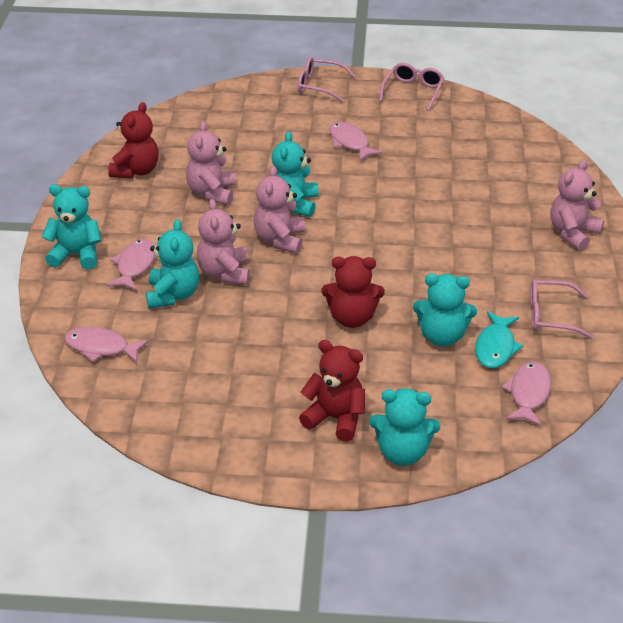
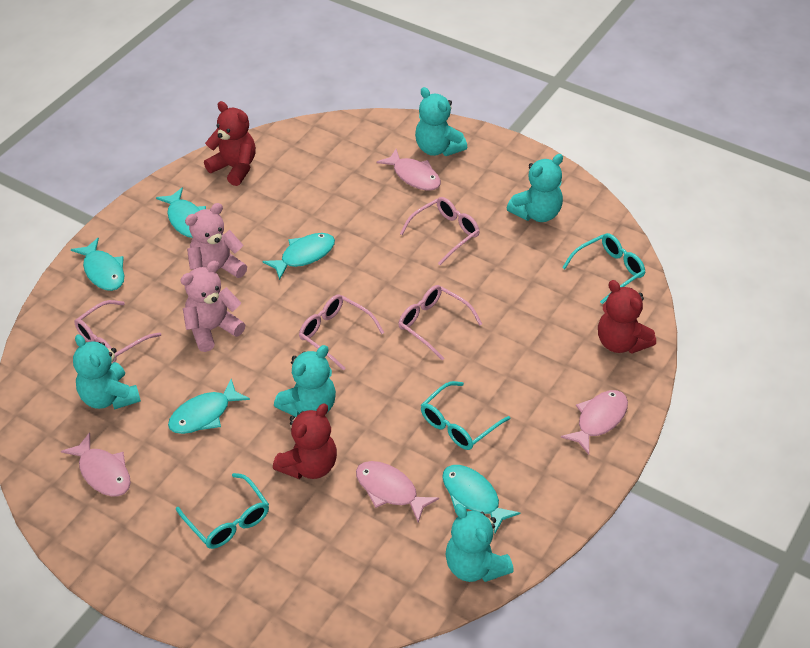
pink glasses: [298,56,355,103] [379,63,444,111] [530,279,593,339] = 3 -> [74,300,161,362] [299,295,384,371] [398,285,482,360] [400,197,480,265] = 4
pink teddy bear: [186,121,236,205] [197,199,250,285] [254,166,305,253] [550,160,604,251] = 4 -> [181,261,245,352] [185,203,247,278] = 2
turquoise fish: [475,311,523,368] = 1 -> [71,238,124,291] [156,188,206,238] [168,379,250,434] [262,233,335,280] [442,465,520,533] = 5
turquoise glasses: none = 0 -> [176,473,269,549] [421,381,510,450] [562,233,645,304] = 3

